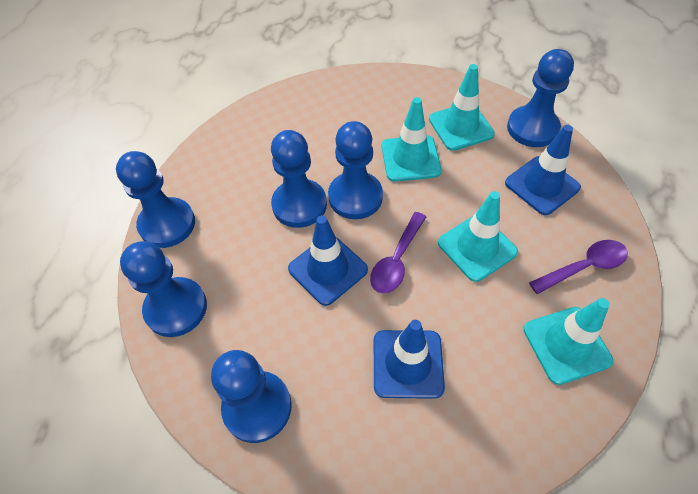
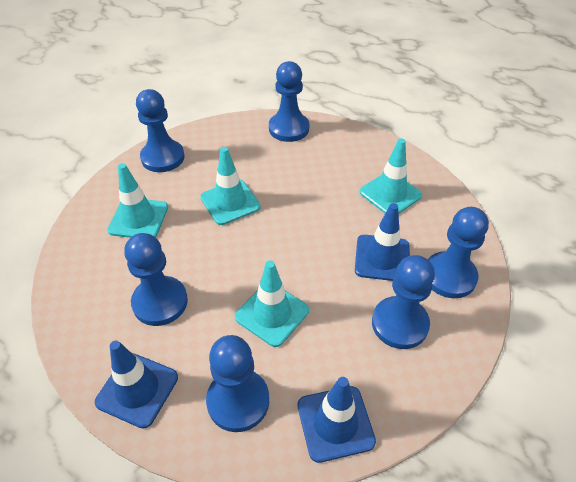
purple spoon: [370,212,426,294] [529,240,628,294] = 2 -> none = 0

